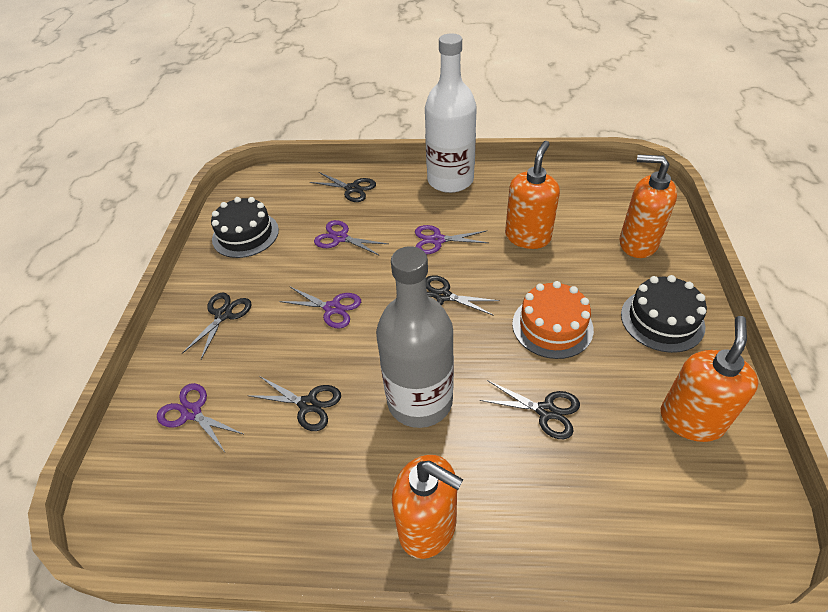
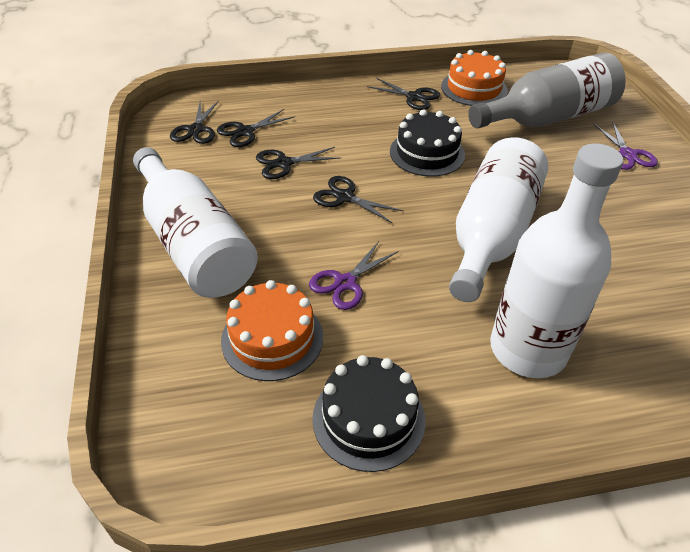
orange cake: [512,281,594,359] = 1 -> [221,280,323,381] [441,50,508,106] = 2
orange soap dispenser: [392,455,463,559] [505,141,560,249] [619,155,677,258] [661,316,758,442] = 4 -> none = 0
purple scissors: [157,383,245,452] [279,286,361,328] [314,220,388,256] [415,225,488,254] = 4 -> [309,241,399,310] [594,122,658,170] = 2
white bottle: [425,33,477,193] = 1 -> [133,147,258,298] [449,137,548,302] [490,143,623,378] = 3

